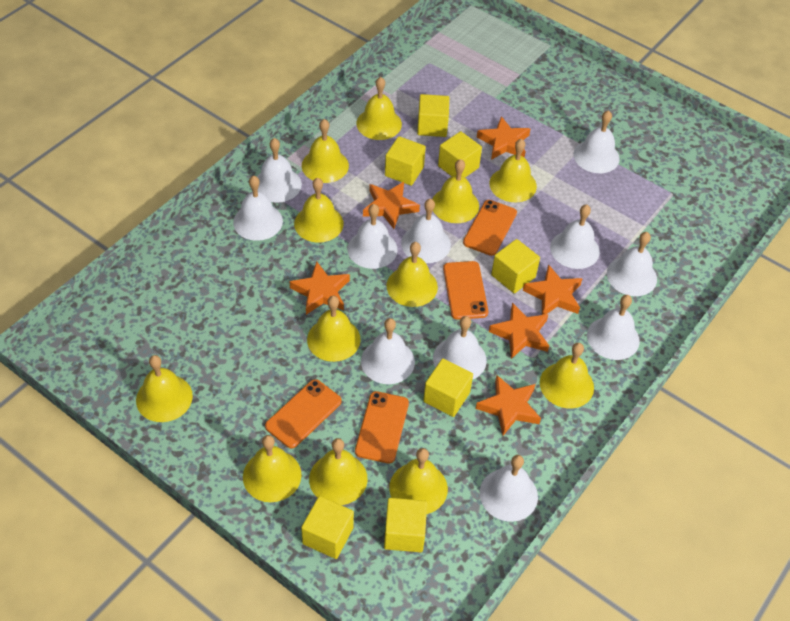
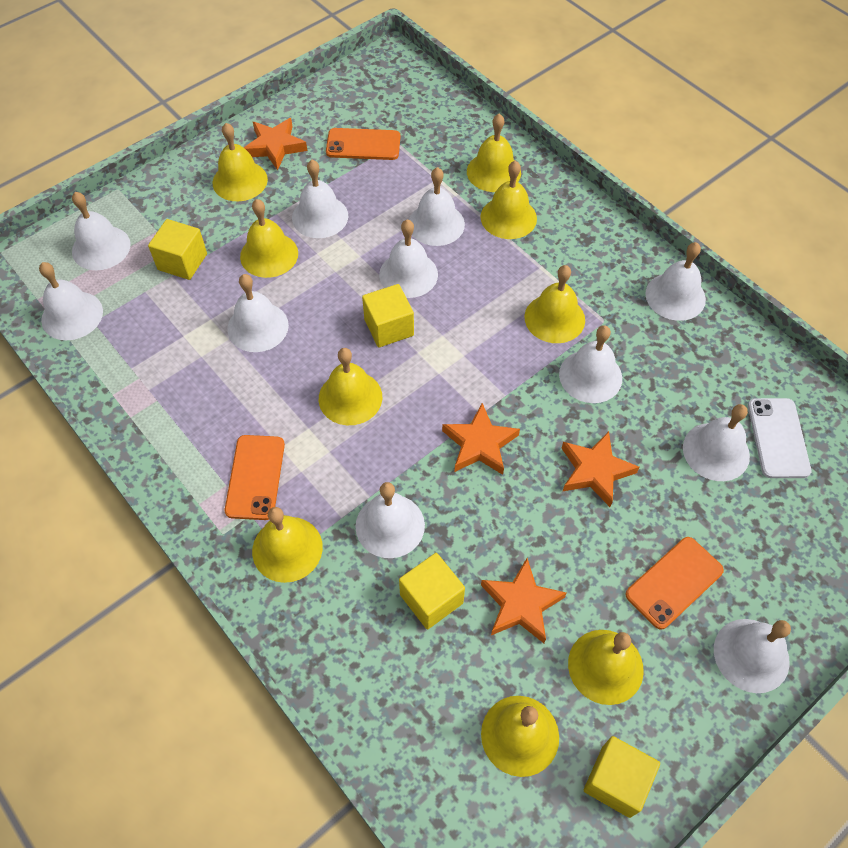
orange phone: [265,379,342,448] [355,391,409,464] [443,261,488,320] [463,200,517,256] = 4 -> [225,435,285,520] [326,128,401,160] [625,537,724,630] = 3
orange star: [289,261,350,315] [363,182,420,229] [476,375,541,436] [477,116,530,160] [489,302,549,359] [523,264,583,315] = 6 -> [244,118,307,170] [442,403,520,475] [481,558,567,643] [561,431,639,507] = 4
white phone: none = 0 -> [748,398,811,478] = 1
yellow bell: [136,355,193,422] [243,435,302,502] [294,178,344,242] [302,119,349,183] [307,296,361,362] [309,438,368,505] [356,77,402,140] [387,242,438,307] [389,448,448,514] [432,159,479,223] [489,139,537,202] [540,343,594,408] = 12 -> [212,123,268,201] [240,199,298,278] [252,507,323,583] [319,348,382,425] [467,114,521,192] [480,160,537,239] [481,696,559,777] [525,265,585,343] [568,630,644,705] = 9
yellow cube: [301,496,354,559] [384,498,427,552] [385,136,426,186] [417,94,449,137] [423,358,473,417] [438,131,482,177] [491,239,540,293] = 7 -> [148,219,207,280] [362,284,414,347] [399,553,465,629] [584,736,660,818] = 4

